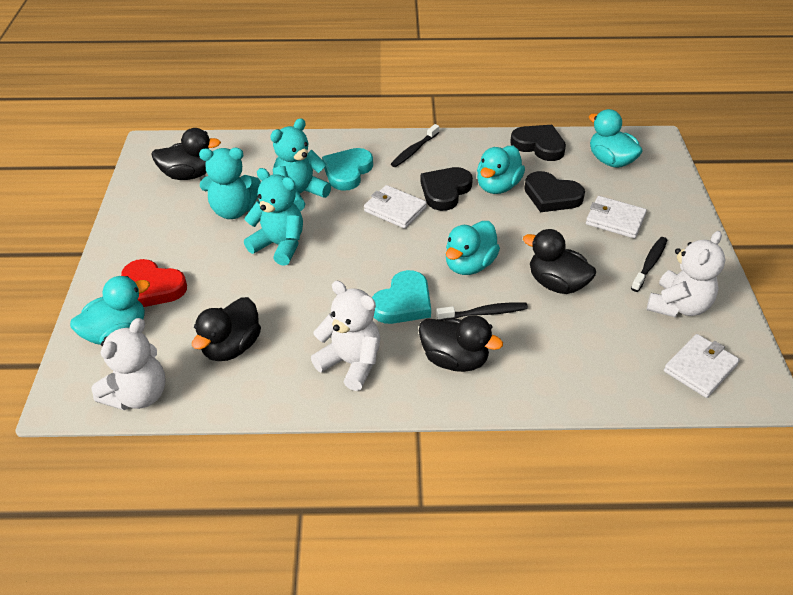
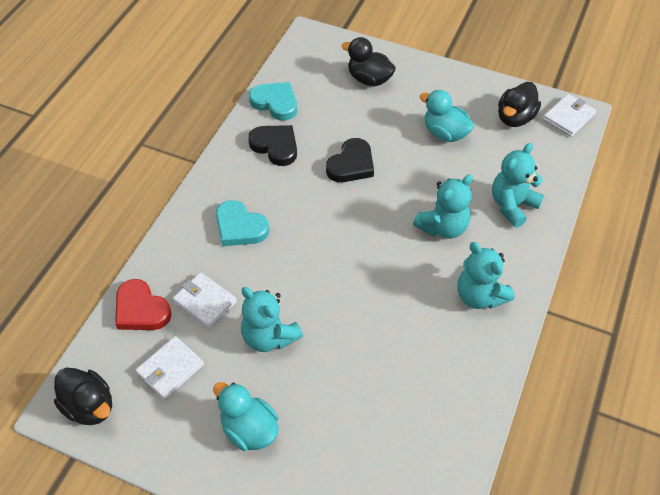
black duck: [151,128,221,180] [192,297,261,361] [419,315,503,372] [523,229,596,294] = 4 -> [54,367,112,425] [342,37,396,86] [498,82,541,127] = 3
black heart: [420,167,473,211] [510,125,566,161] [524,171,585,212] = 3 -> [248,125,297,166] [326,138,374,182] = 2
black toothbrush: [391,124,439,167] [436,302,528,321] [631,237,667,292] = 3 -> none = 0
turquoise duck: [70,276,150,345] [446,221,500,275] [477,145,525,194] [589,109,643,168] = 4 -> [213,382,279,451] [419,90,474,142] = 2
turquoise teddy bear: [199,148,261,219] [244,168,303,266] [270,118,331,211] = 3 -> [241,287,303,352] [413,174,473,239] [458,242,515,309] [492,143,544,228] = 4
white teddy bear: [92,318,165,410] [311,281,381,391] [647,231,725,318] = 3 -> none = 0

